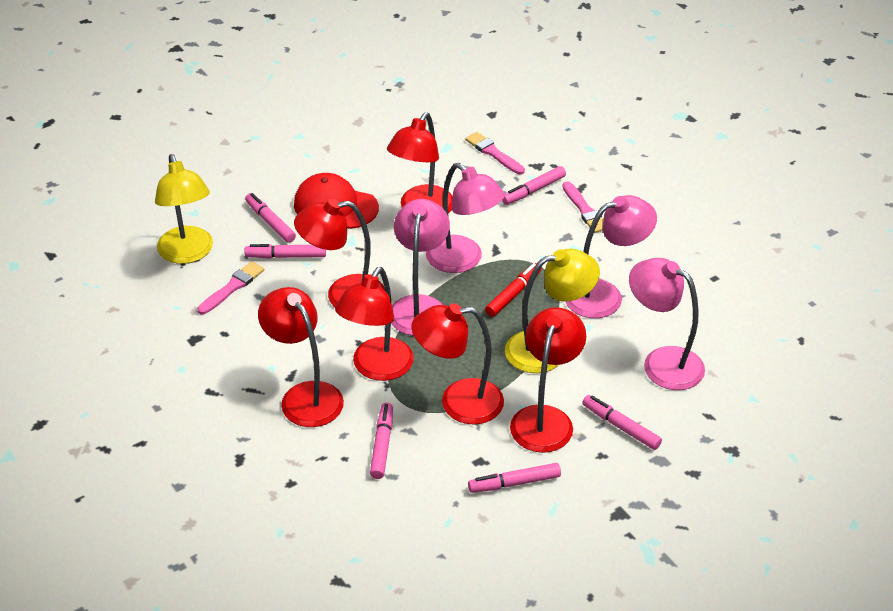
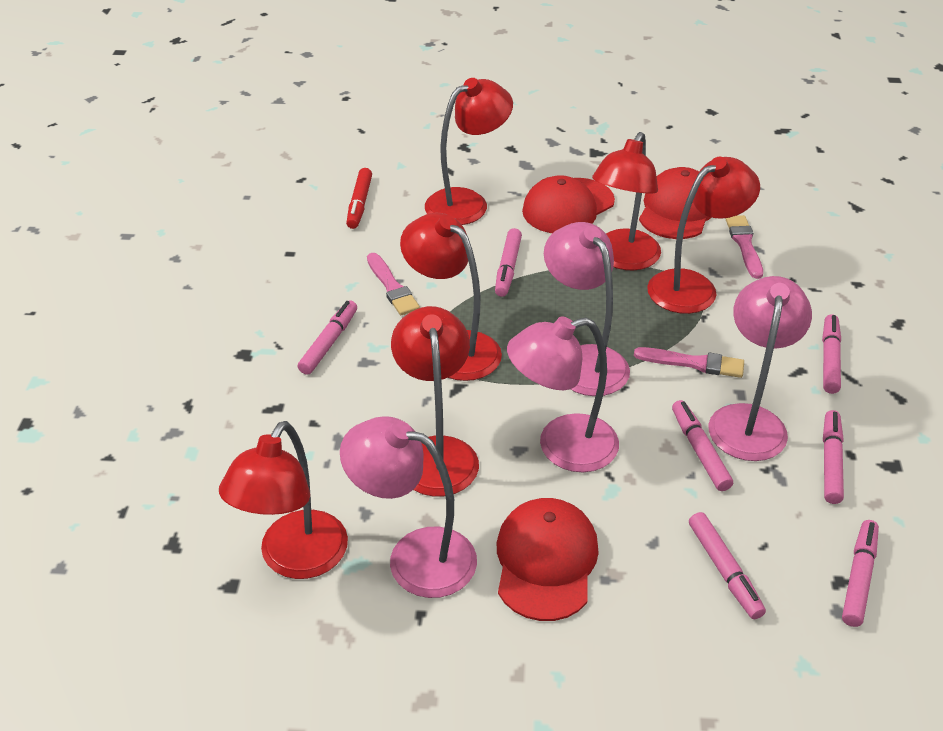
pink marker: [245,193,296,243] [245,244,326,259] [370,402,393,479] [468,463,561,493] [502,166,566,205] [582,395,662,450] = 6 -> [297,300,357,375] [495,228,522,297] [672,400,733,491] [689,512,766,619] [822,314,841,394] [823,410,844,504] [842,520,879,627] = 7
red cap: [294,173,379,229] = 1 -> [497,498,599,621] [522,175,615,233] [639,167,712,239] = 3
yellow lamp: [155,154,213,264] [505,249,600,373] = 2 -> none = 0

